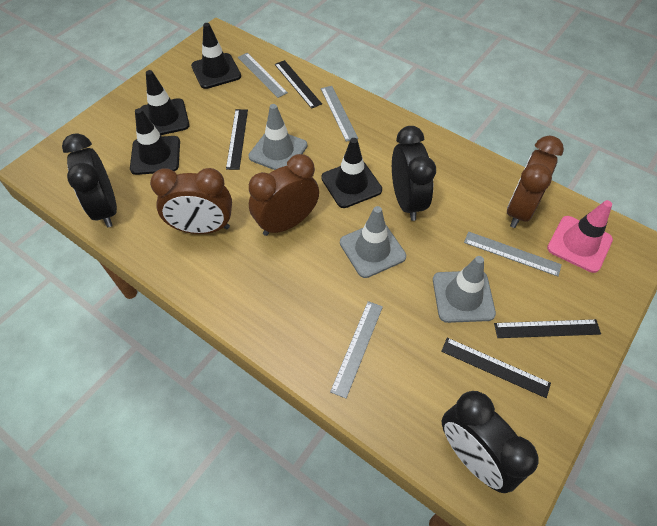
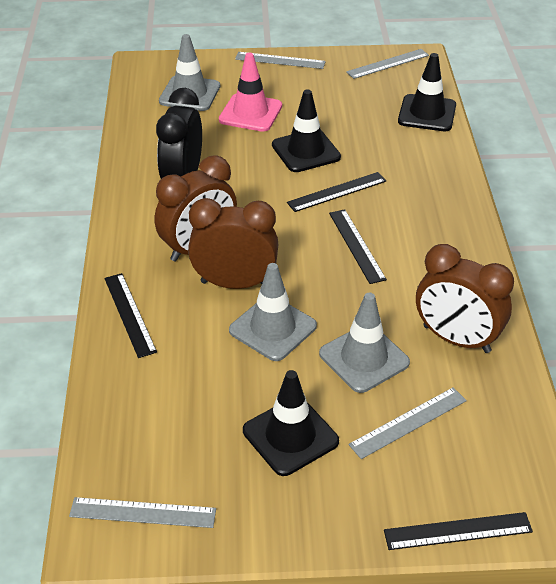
black clock: [62,133,117,227] [392,126,436,221] [442,391,539,493] = 3 -> [156,88,202,179] = 1
black traffic cone: [130,108,180,175] [141,70,190,135] [191,23,241,89] [321,138,382,208] = 4 -> [243,370,339,476] [272,89,341,172] [398,53,456,131] = 3

